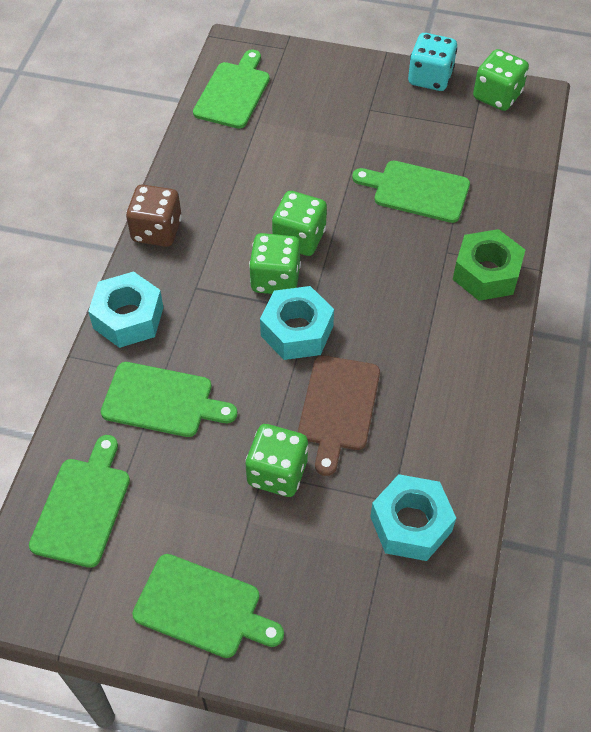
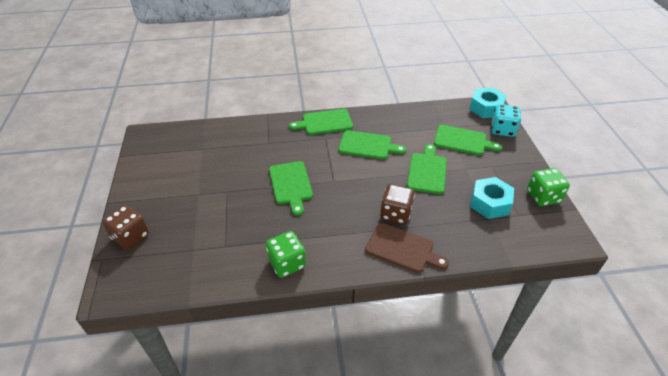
brown dice: [126,185,182,247] = 1 -> [102,205,149,250] [380,184,415,224] = 2
green dice: [245,424,308,497] [249,233,301,294] [272,191,327,256] [473,49,529,111] = 4 -> [266,231,306,278] [527,168,570,206] = 2
green nut: [453,229,525,301] = 1 -> none = 0
turquoise nut: [88,271,163,348] [260,286,334,360] [370,474,456,561] = 3 -> [469,88,506,118] [470,177,514,219] = 2

